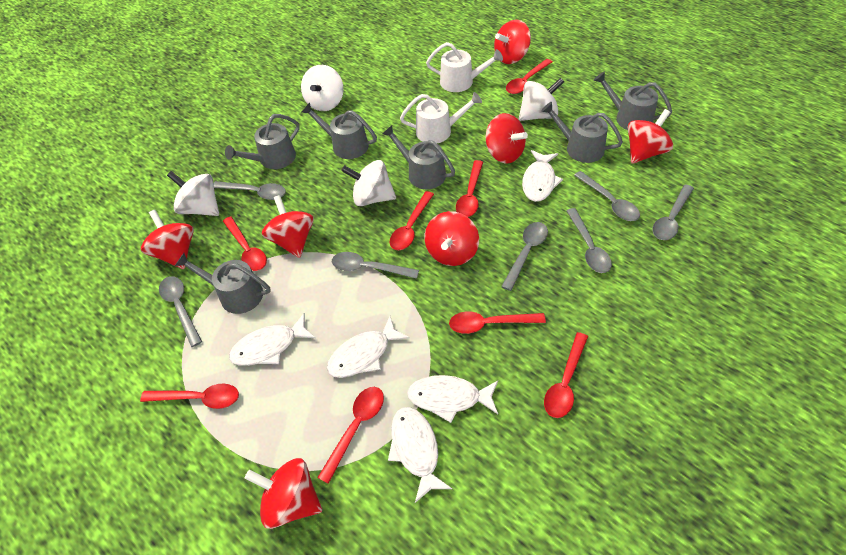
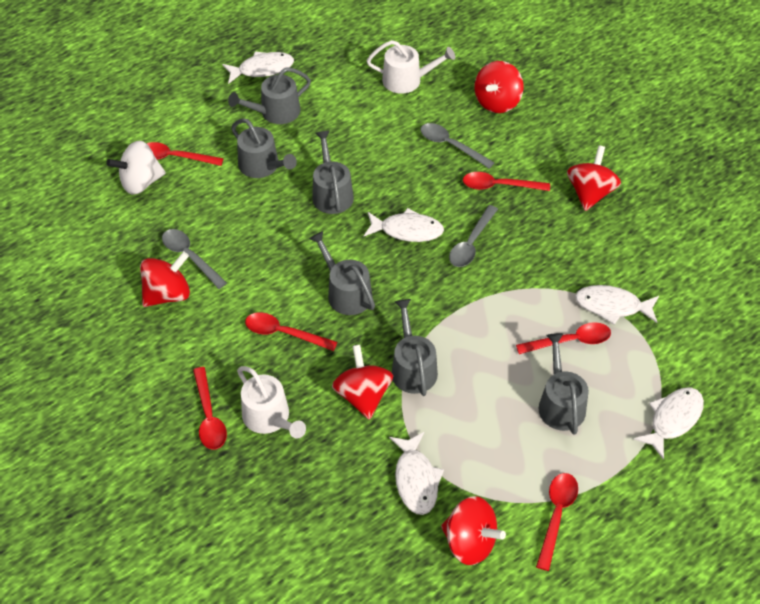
grey spoon: [159,276,202,347] [214,181,286,200] [332,252,419,279] [501,222,548,291] [566,208,612,273] [574,171,640,221] [653,184,694,240] = 7 -> [162,229,227,289] [420,123,495,169] [449,205,498,267] = 3
red spinning top: [141,210,194,269] [245,458,322,529] [262,195,314,258] [424,211,479,266] [486,113,528,163] [494,20,531,64] [627,109,673,164] = 7 -> [140,251,190,307] [332,345,393,420] [441,496,506,565] [474,61,524,113] [567,145,621,211] = 5
red spoon: [140,383,239,409] [223,217,267,271] [317,387,384,484] [390,191,434,250] [449,312,546,334] [456,160,483,217] [506,59,553,94] [544,332,588,418] = 8 -> [146,142,224,166] [193,367,227,450] [245,312,337,351] [463,172,550,191] [516,322,611,354] [536,473,578,571] = 6
white spinning top: [167,171,219,216] [301,65,344,111] [341,160,396,206] [519,77,564,121] = 4 -> [106,141,166,195] = 1

